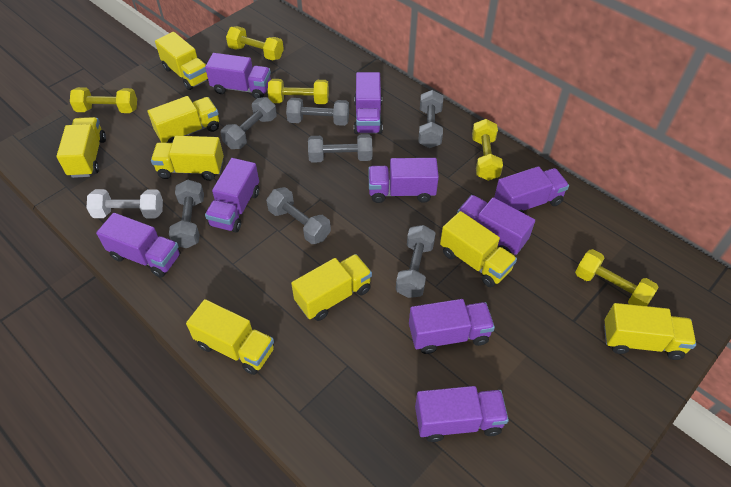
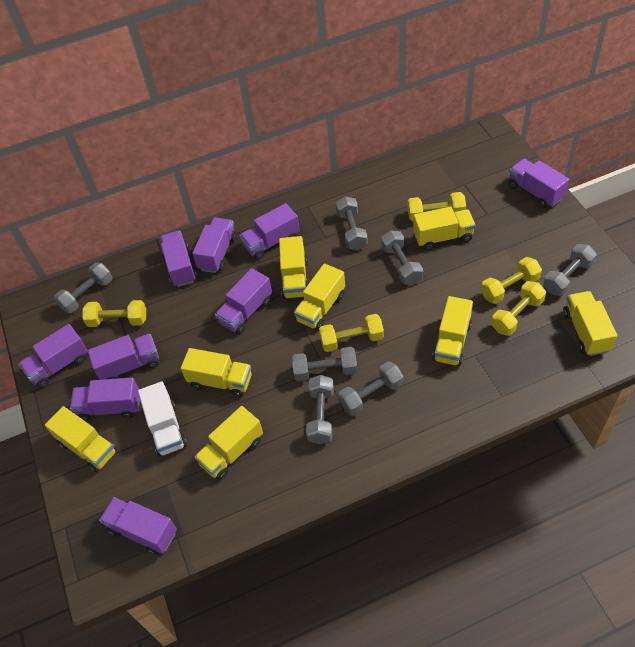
white dumbbell: [87,189,163,218] = 1 -> none = 0
white truck: none = 0 -> [138,382,187,456] = 1

